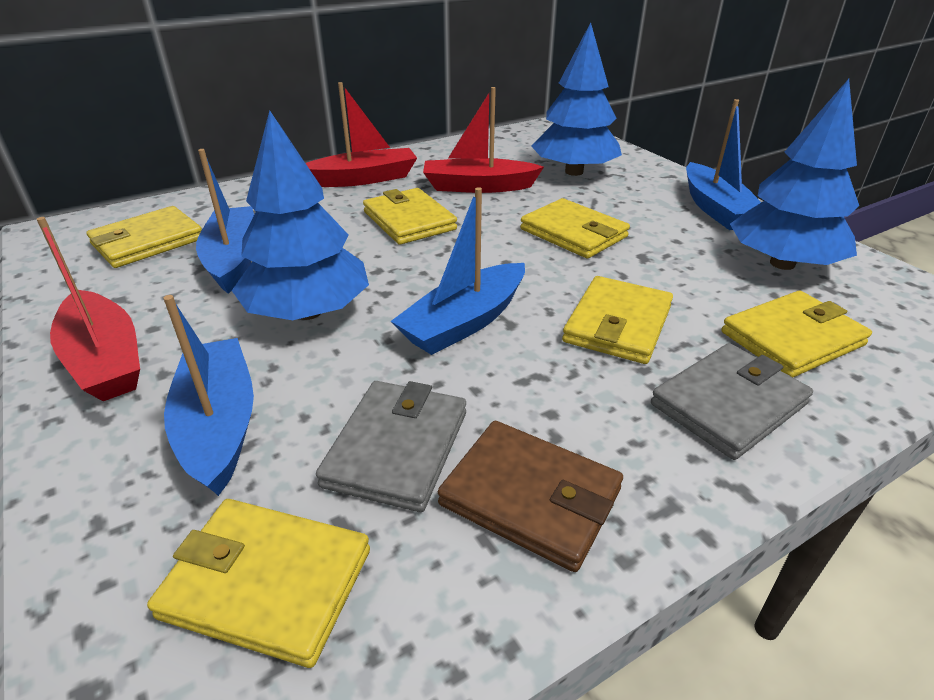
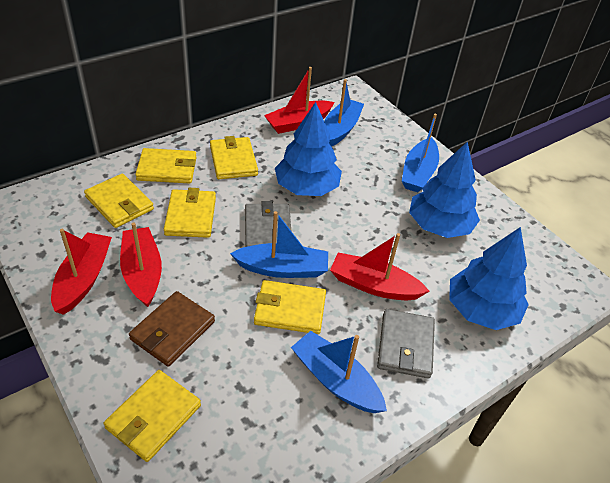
red boat: [37,217,140,401] [306,82,417,187] [423,87,544,193] = 3 -> [51,229,112,315] [120,222,162,307] [264,67,335,134] [330,233,430,300] = 4

